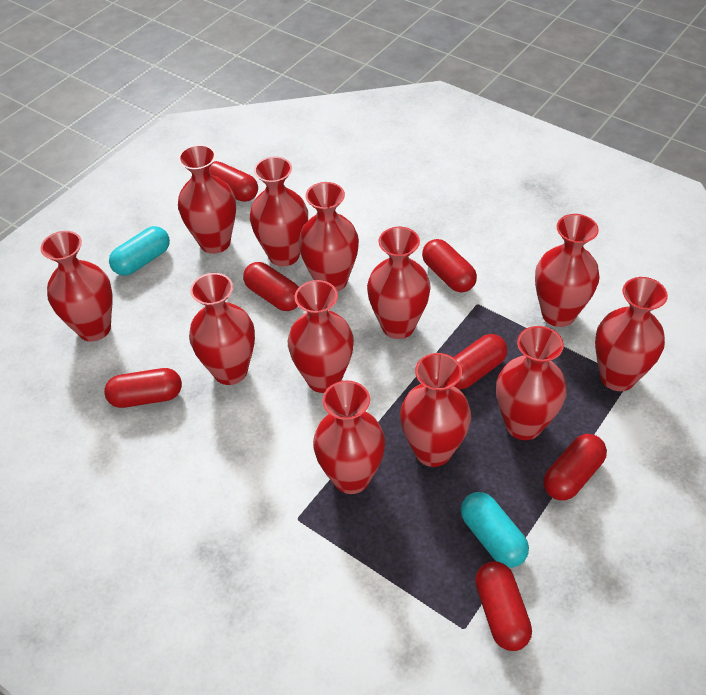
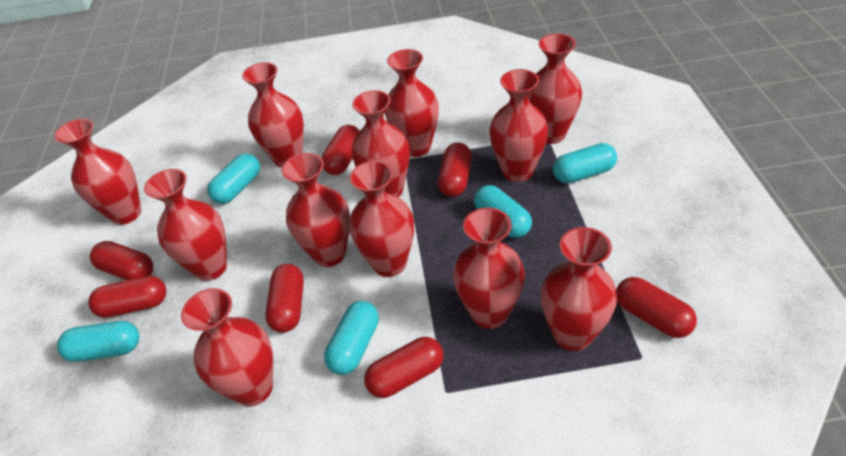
turquoise capsule: [109,226,170,276] [461,492,529,568] = 2 -> [57,321,139,362] [207,153,260,204] [324,301,379,375] [474,185,532,238] [553,143,617,183] = 5

